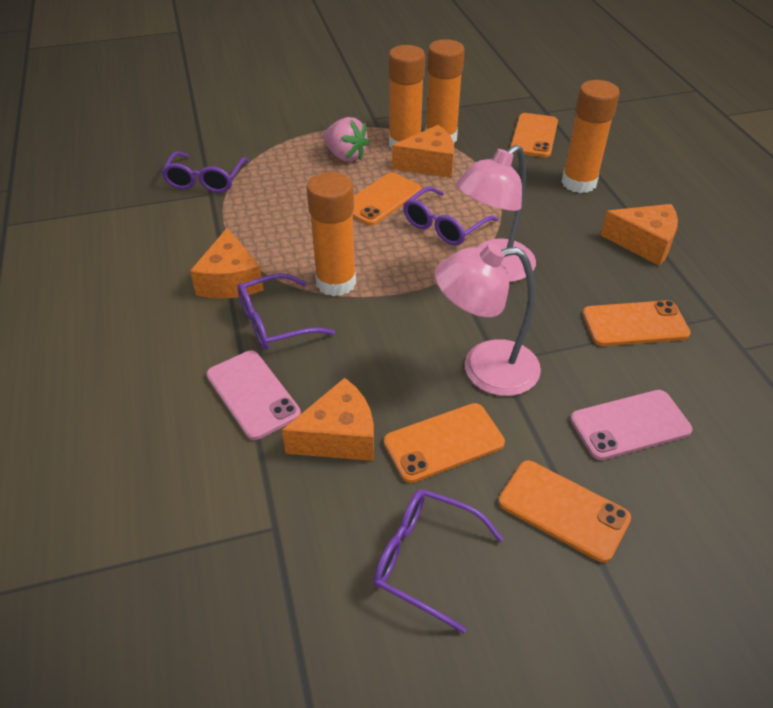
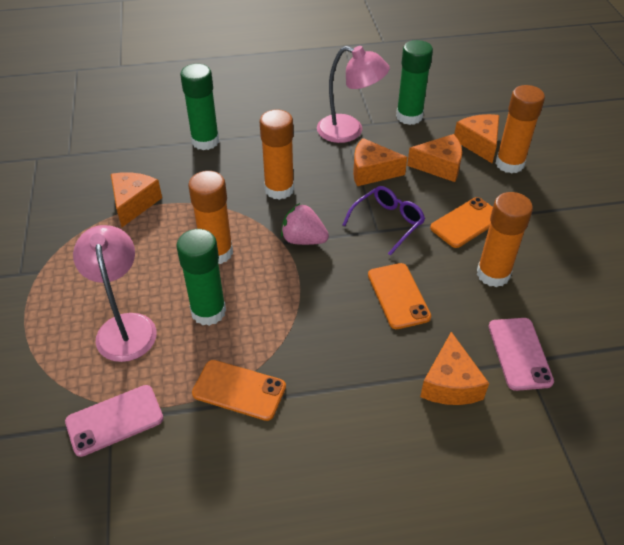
green glue stick: none = 0 -> [176,229,226,326] [180,64,219,150] [396,40,433,125] = 3
orange cheese: [190,228,264,299] [282,378,374,461] [392,125,454,178] [601,204,678,266] = 4 -> [111,172,162,227] [353,138,407,186] [407,134,462,182] [420,332,489,405] [454,114,499,163] = 5
orange phone: [353,172,422,225] [384,403,505,483] [498,461,631,563] [510,113,558,157] [583,300,691,346] = 5 -> [192,360,286,421] [368,263,431,329] [430,197,493,248] = 3
purple glasses: [162,151,249,193] [237,273,335,350] [373,489,504,633] [403,187,498,246] = 4 -> [343,186,425,256] = 1

